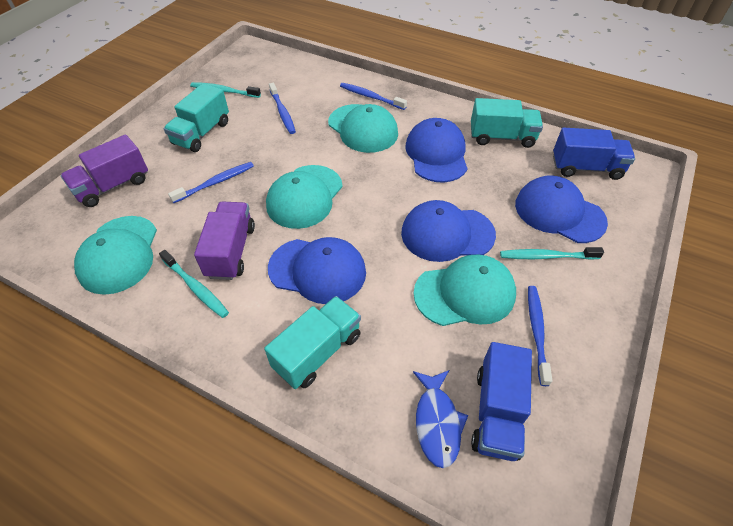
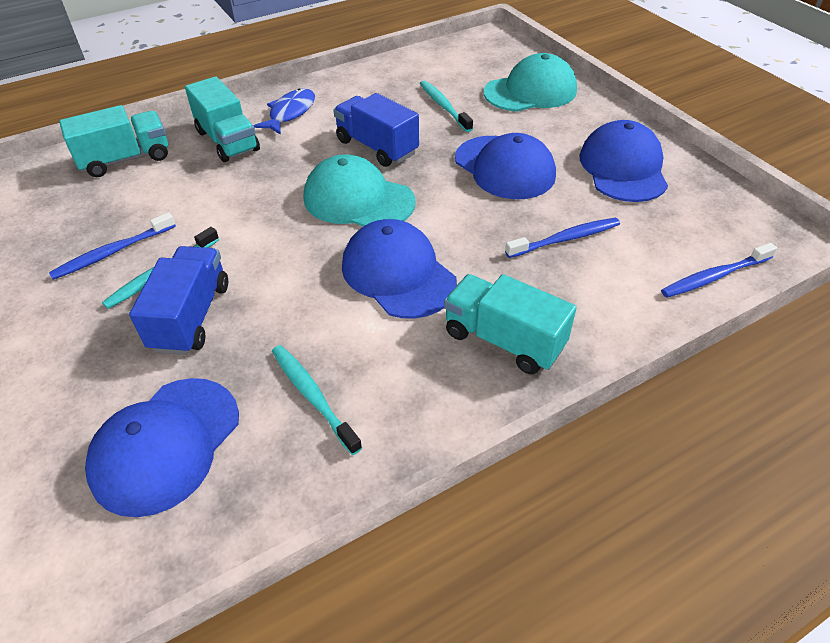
blue toothbrush: [168,162,254,203] [269,83,296,134] [340,83,407,110] [528,286,552,386] = 4 -> [49,212,176,280] [505,218,620,258] [661,243,777,298] = 3
purple truck: [60,134,148,207] [194,202,255,280] = 2 -> none = 0
turquoise cap: [74,216,157,295] [266,165,343,229] [328,104,398,153] [413,254,516,326] = 4 -> [304,154,416,226] [483,53,577,112] = 2

